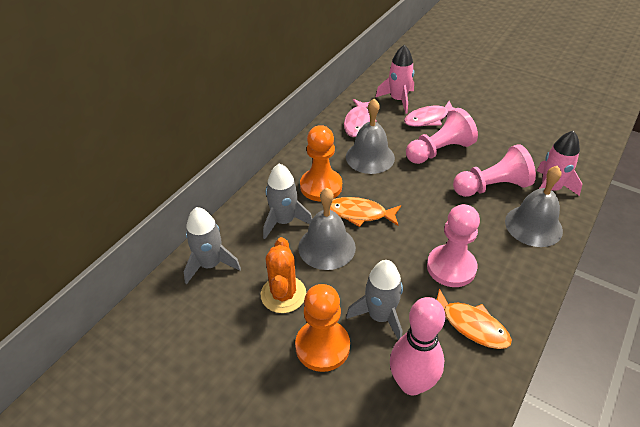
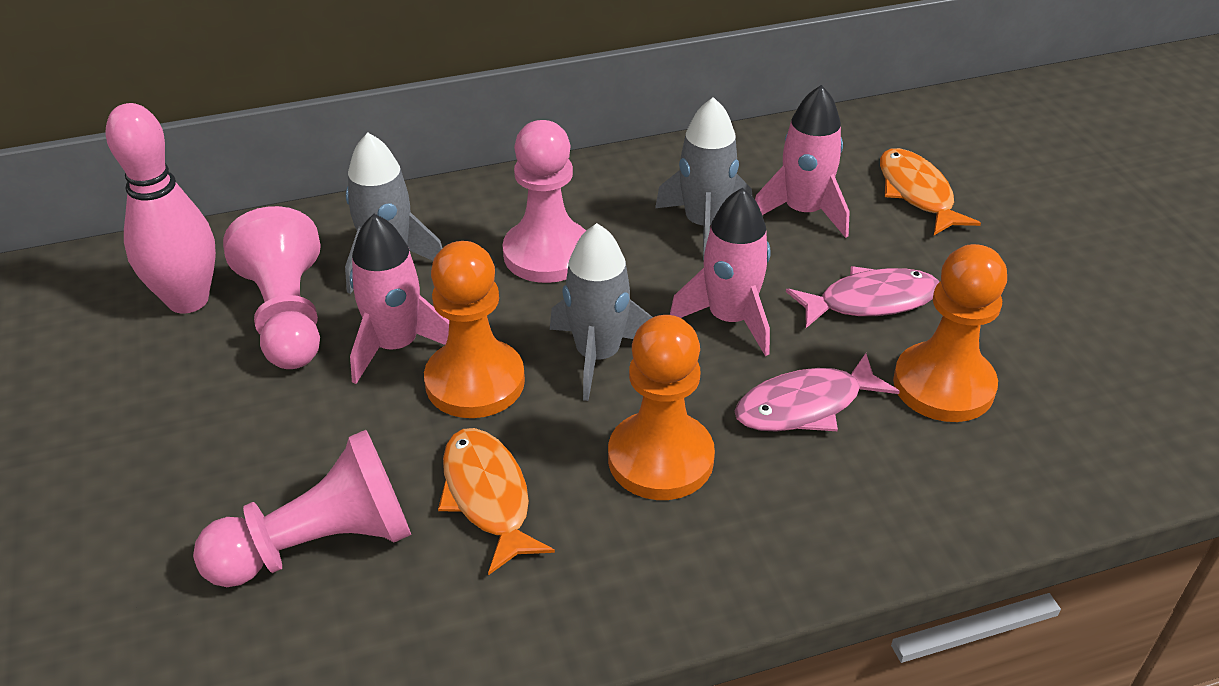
grey bell: [298,188,356,270] [346,98,395,174] [505,166,563,247] = 3 -> none = 0
orange cactus: [261,237,306,313] = 1 -> none = 0
orange pawn: [295,284,350,372] [300,125,342,201] = 2 -> [424,241,525,418] [608,315,715,500] [893,244,1007,422] = 3
pink rocket: [376,45,414,114] [537,130,582,196] = 2 -> [350,214,449,384] [670,188,770,356] [755,85,850,238] = 3

